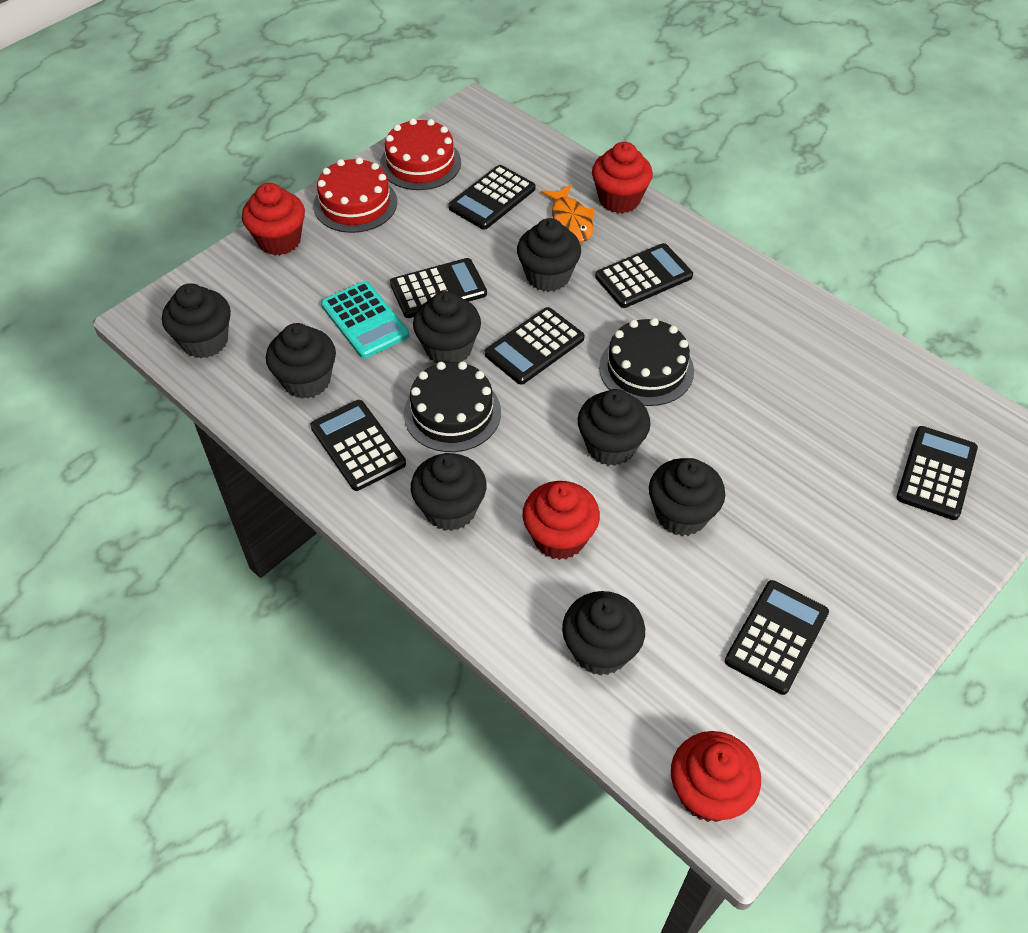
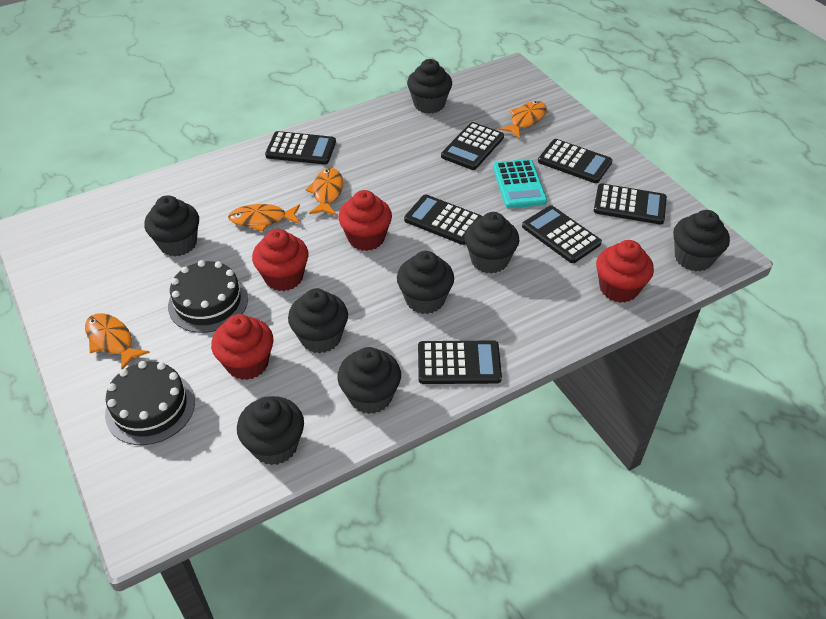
orange fish: [541,185,595,242] = 1 -> [85,313,150,370] [228,204,300,232] [305,168,343,215] [499,101,547,139] = 4
red cake: [313,157,397,233] [380,118,461,190] = 2 -> none = 0

